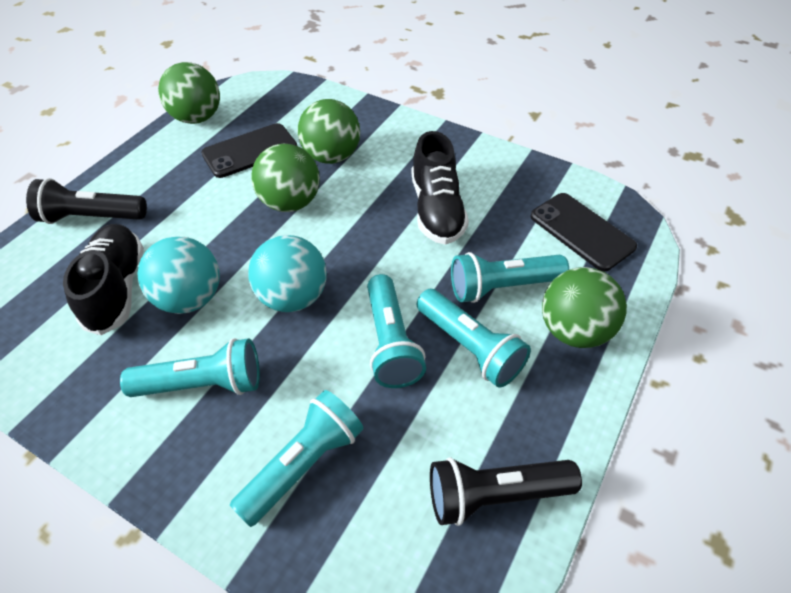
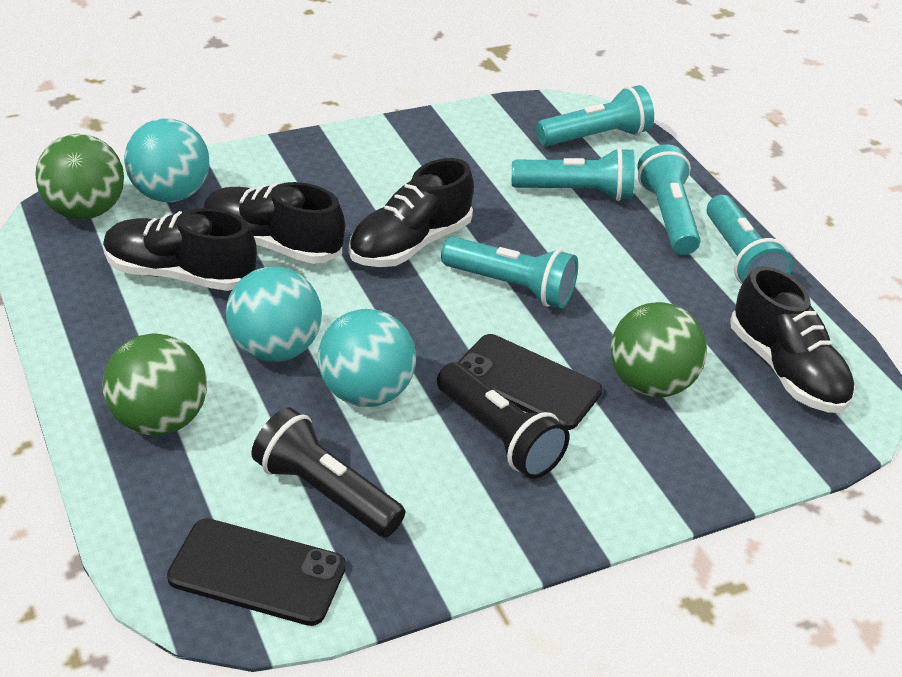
black shoe: [63,224,144,335] [412,131,469,245] = 2 -> [103,208,257,291] [203,182,345,264] [349,158,474,267] [730,266,855,413] = 4
green ball: [158,62,220,124] [251,144,320,212] [298,99,360,164] [542,267,627,348] = 4 -> [35,134,124,220] [103,333,207,436] [611,302,707,398] = 3
turquoise ball: [137,237,220,314] [248,235,327,312] = 2 -> [124,118,209,202] [226,266,322,362] [318,309,416,407] = 3

